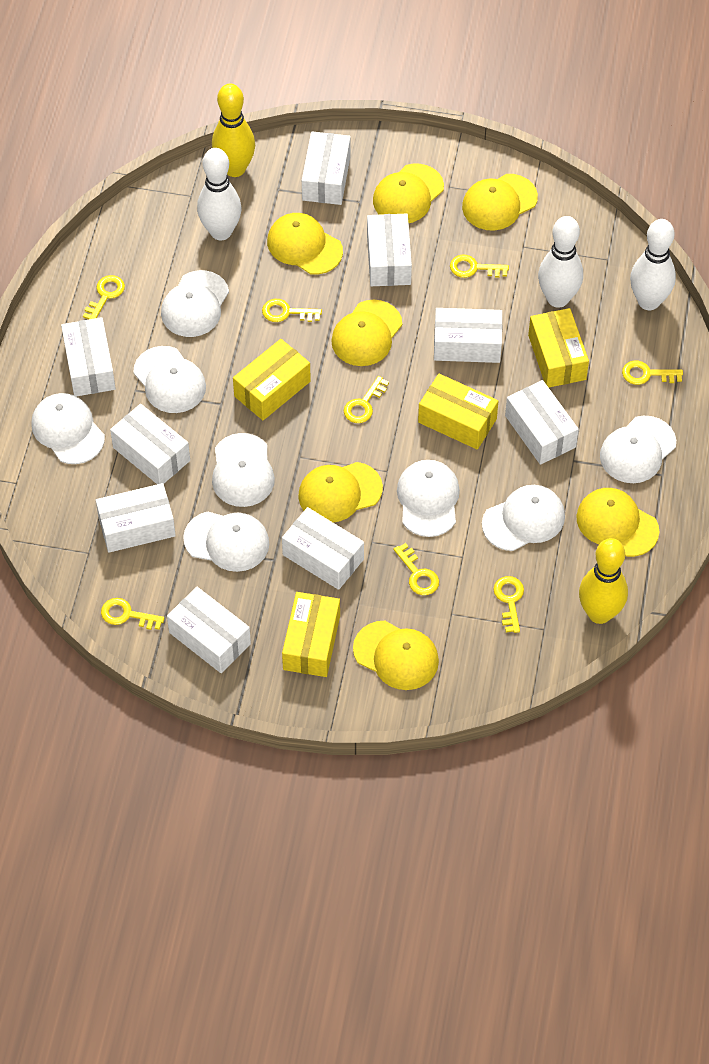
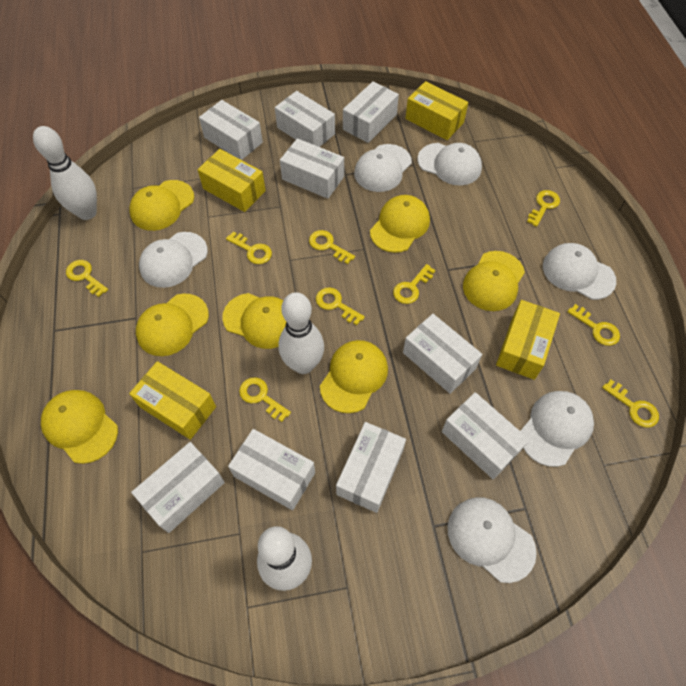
white cap: [31,393,105,464] [133,346,206,413] [161,270,229,337] [183,512,269,572] [212,433,275,507] [397,460,460,537] [482,485,565,551] [600,416,676,483] = 8 -> [139,232,208,288] [354,144,412,192] [418,143,482,186] [448,497,537,583] [521,391,594,467] [543,243,616,300] = 6
yellow bowling pin: [212,84,255,177] [579,538,628,624] = 2 -> none = 0
yellow key: [83,275,125,319] [101,598,165,630] [262,299,322,322] [344,376,389,423] [394,543,439,595] [450,255,509,278] [494,576,524,633] [622,361,683,385] = 8 -> [66,260,108,297] [226,231,272,264] [239,377,291,422] [309,230,355,264] [316,287,365,325] [393,264,435,304] [527,190,560,227] [567,304,620,346] [602,380,659,428] = 9

